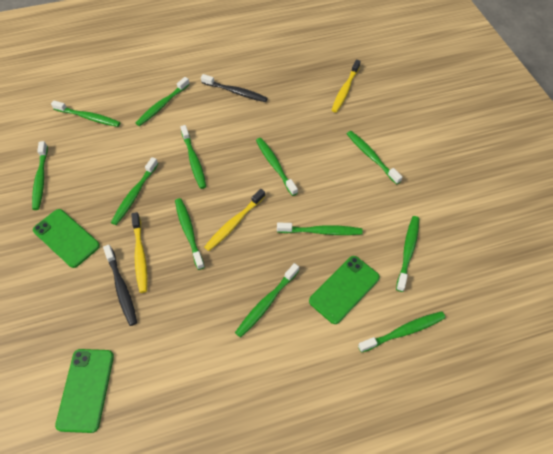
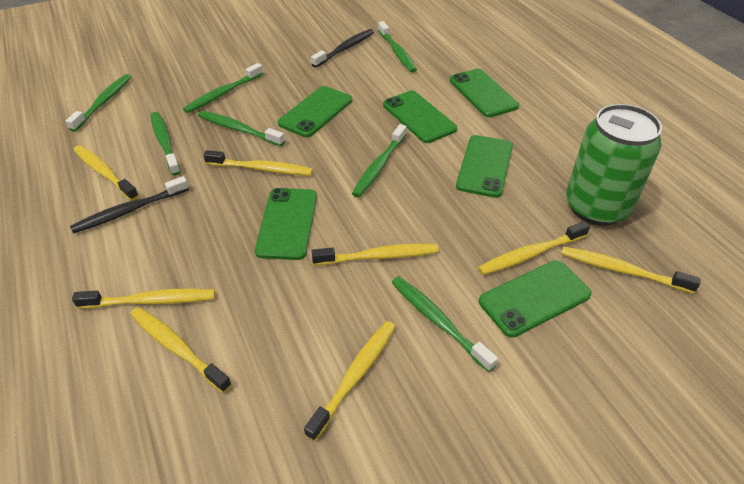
green can: none = 0 -> [566,104,662,226] = 1
green phone: [33,209,100,268] [55,349,114,433] [309,256,380,324] = 3 -> [255,188,317,260] [278,86,352,137] [383,91,457,143] [450,69,519,117] [456,135,513,198] [479,260,592,338] = 6
green toothbrush: [32,141,48,210] [51,101,121,127] [111,157,158,225] [136,77,190,126] [175,198,205,270] [180,125,206,189] [235,263,299,337] [256,138,298,196] [277,223,363,235] [347,131,403,185] [358,311,446,353] [396,216,419,292] = 12 -> [66,74,131,132] [151,112,181,176] [183,63,263,113] [198,111,285,146] [352,124,407,197] [378,21,417,73] [391,276,498,372] = 7
yellow toothbrush: [131,212,148,293] [204,189,265,251] [332,60,361,113] = 3 -> [72,289,215,309] [74,145,139,201] [130,307,232,393] [203,150,313,176] [304,321,396,441] [312,243,439,266] [478,221,590,275] [561,246,701,294] = 8

